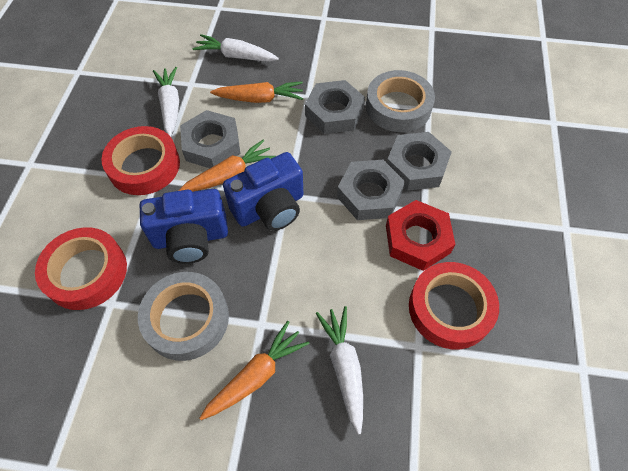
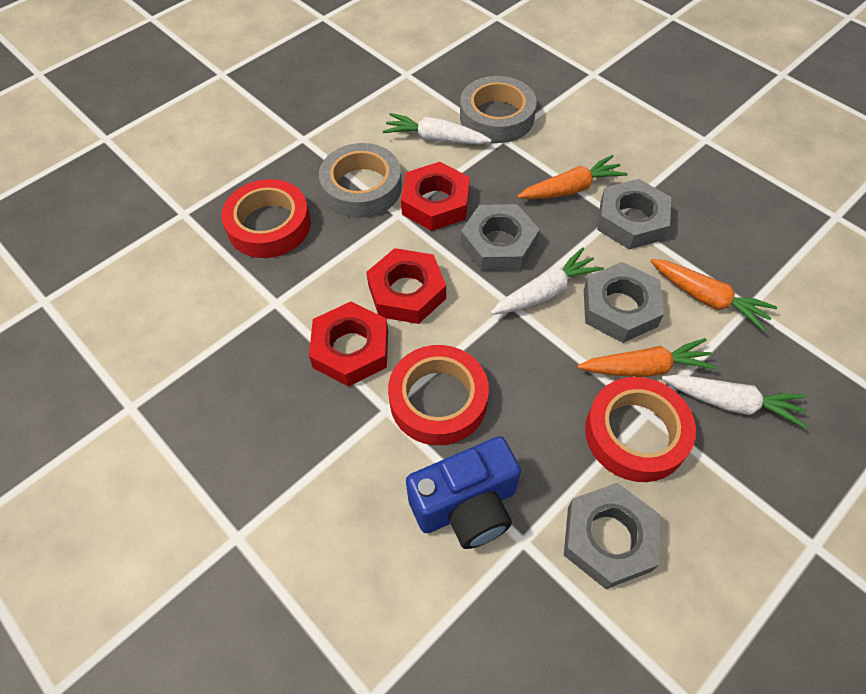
blue camera: [140,189,228,264] [223,152,303,231] = 2 -> [406,436,521,549] = 1
red nut: [386,200,455,271] = 1 -> [309,302,388,387] [366,248,446,324] [401,162,470,231] = 3

